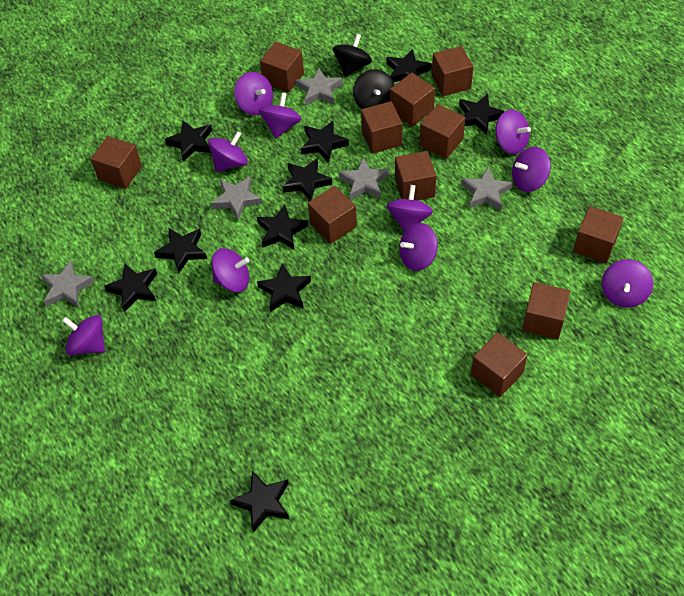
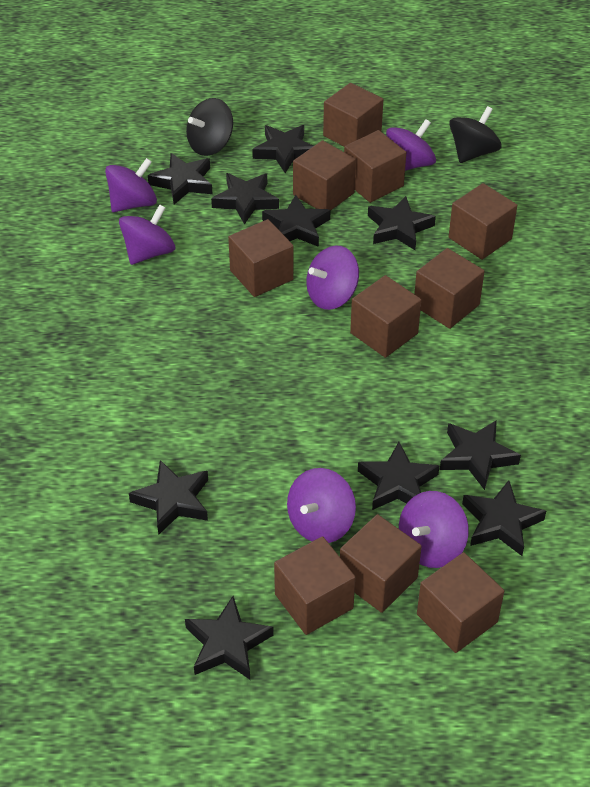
brown cube: [91,136,142,189] [260,42,304,93] [308,186,357,244] [361,101,402,154] [390,73,435,127] [395,151,436,200] [419,104,465,159] [432,46,473,96] [471,332,528,397] [522,282,570,340] [573,206,624,263] = 11 -> [228,219,294,297] [274,536,355,635] [293,140,356,211] [323,83,383,147] [340,514,422,613] [344,130,406,203] [350,275,421,358] [414,248,485,329] [417,552,504,653] [449,183,517,260] = 10
grey star: [41,260,95,308] [211,176,262,220] [296,68,343,106] [339,158,389,200] [461,167,513,211] = 5 -> none = 0
purple spinning top: [62,315,105,355] [208,131,248,172] [211,248,249,292] [234,72,273,115] [259,92,301,138] [387,185,433,232] [399,223,438,271] [495,110,531,154] [512,147,551,192] [602,259,653,308] = 10 -> [105,158,157,212] [119,204,175,265] [287,468,356,543] [306,245,359,310] [386,119,436,171] [399,491,469,568] = 6

